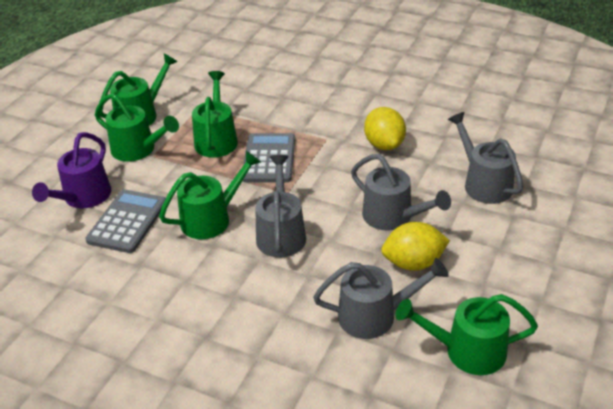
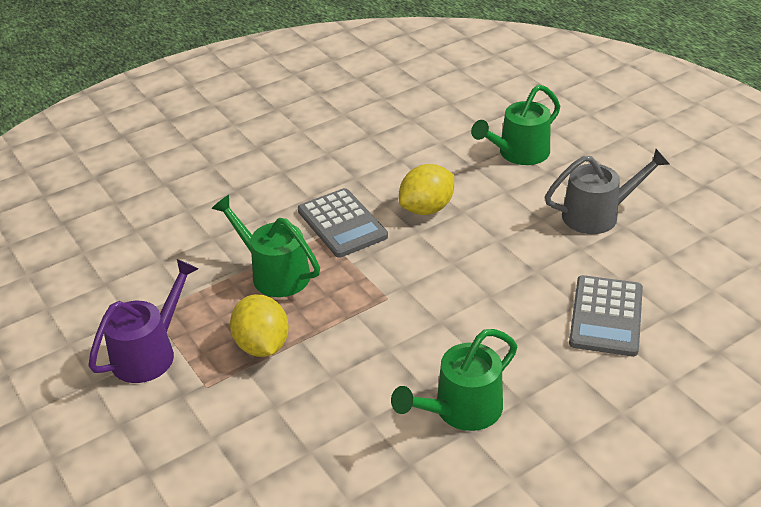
green watering can: [95,93,179,162] [99,54,178,126] [159,151,261,239] [192,71,238,158] [395,294,538,375] = 5 -> [211,195,320,297] [391,329,517,431] [471,84,561,165] = 3
grey watering can: [255,155,306,258] [313,258,449,339] [351,154,451,231] [448,112,523,204] = 4 -> [545,149,670,234] = 1

